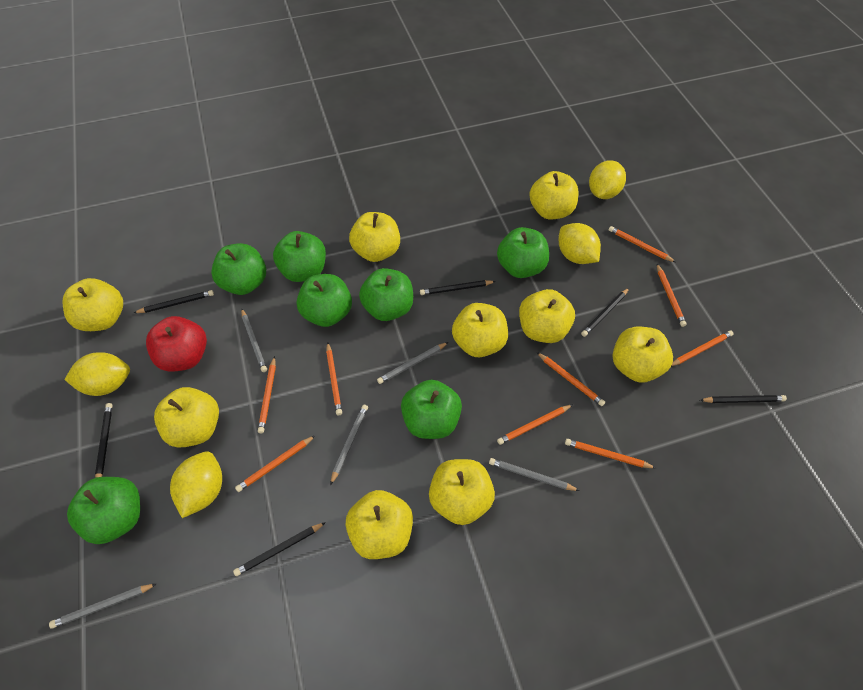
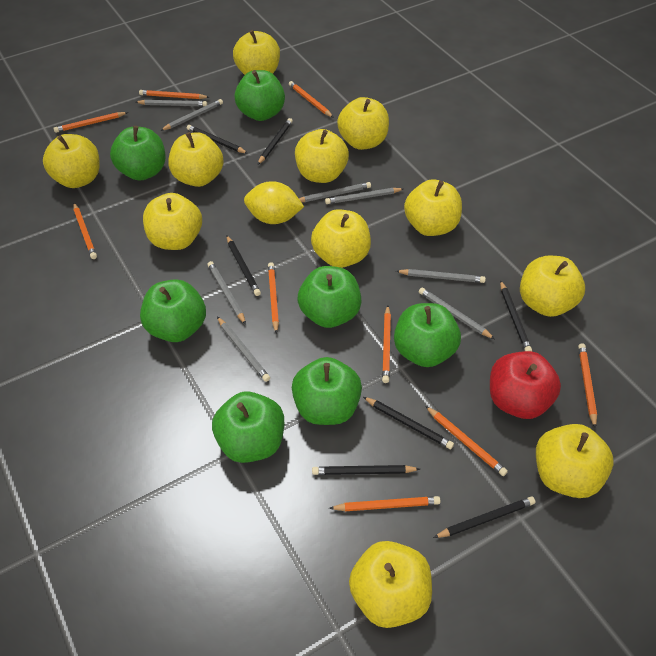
black pencil: [95,403,113,478] [134,290,214,313] [233,522,326,576] [420,280,496,295] [581,288,629,337] [700,395,787,403] = 6 -> [187,125,248,154] [226,235,261,296] [258,118,293,165] [312,465,420,475] [363,397,454,449] [433,496,535,538] [500,280,532,351] = 7
grey pencil: [49,584,156,629] [241,308,267,372] [330,405,368,485] [377,342,448,384] [489,458,580,491] = 5 -> [136,100,207,107] [160,99,223,131] [207,261,246,325] [217,317,270,382] [299,182,371,202] [325,188,403,204] [396,269,486,283] [419,287,495,339] = 8
yellow apple: [62,278,123,331] [154,387,219,447] [345,490,413,559] [349,212,400,262] [429,459,495,525] [452,303,508,357] [519,289,575,343] [529,171,579,219] [613,327,673,383] = 9 -> [43,134,100,188] [143,193,202,250] [168,132,224,187] [233,30,280,75] [295,129,349,183] [311,209,371,268] [337,97,389,150] [349,541,432,628] [404,180,462,236] [520,256,585,317] [536,424,613,498] = 11
yellow lemon: [64,352,130,396] [170,451,222,518] [559,223,601,264] [589,160,626,199] = 4 -> [244,181,304,224] = 1

